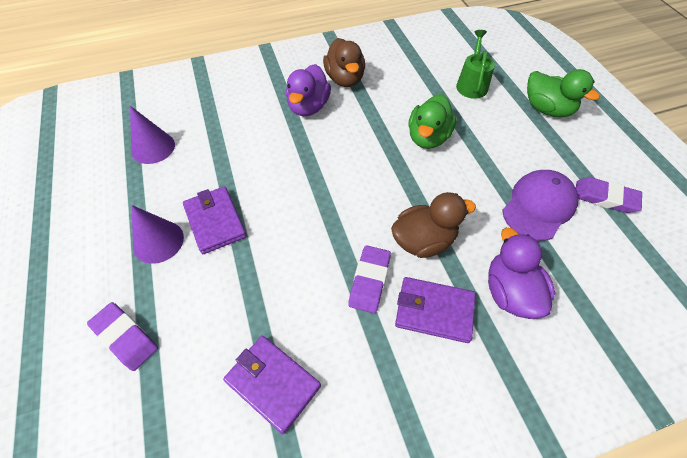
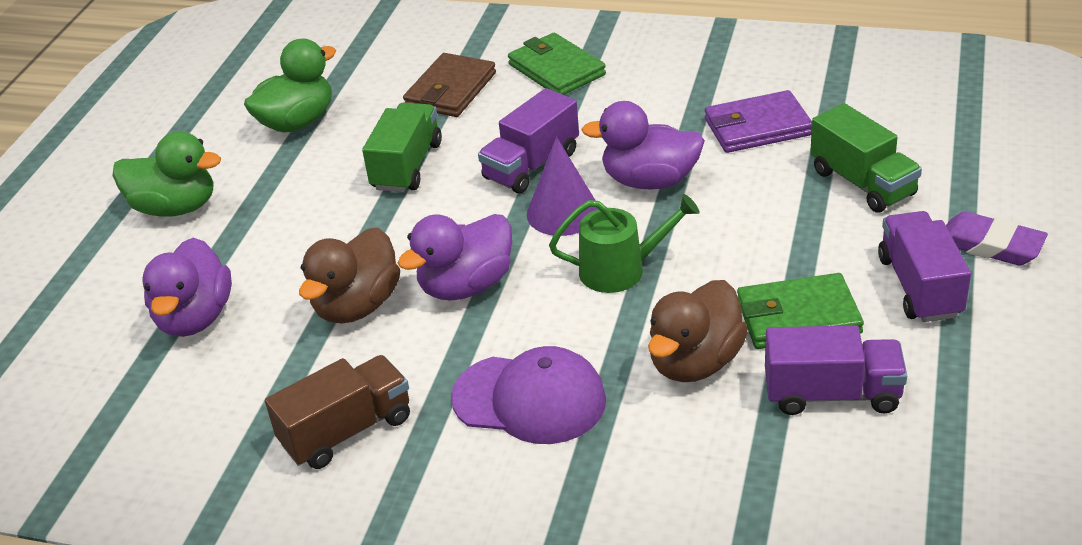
brown truck: none = 0 -> [265,355,410,469] = 1
brown wallet: none = 0 -> [403,53,496,117] = 1
green truck: none = 0 -> [362,102,442,192] [810,103,922,213] = 2
green wallet: none = 0 -> [508,33,606,95] [737,273,864,349] = 2
purple cone: [130,106,175,164] [132,205,184,264] = 2 -> [527,137,597,236] = 1
purple duck: [286,64,331,116] [488,228,555,319] = 2 -> [142,238,232,337] [397,214,512,301] [581,101,705,190] = 3
purple eraser: [87,302,158,371] [348,245,391,313] [576,177,642,213] = 3 -> [946,212,1048,266] = 1
purple truck: none = 0 -> [478,88,579,193] [765,325,907,415] [878,211,971,322] = 3
purple wallet: [183,186,247,254] [223,336,321,434] [395,277,475,343] = 3 -> [705,90,812,153] = 1

